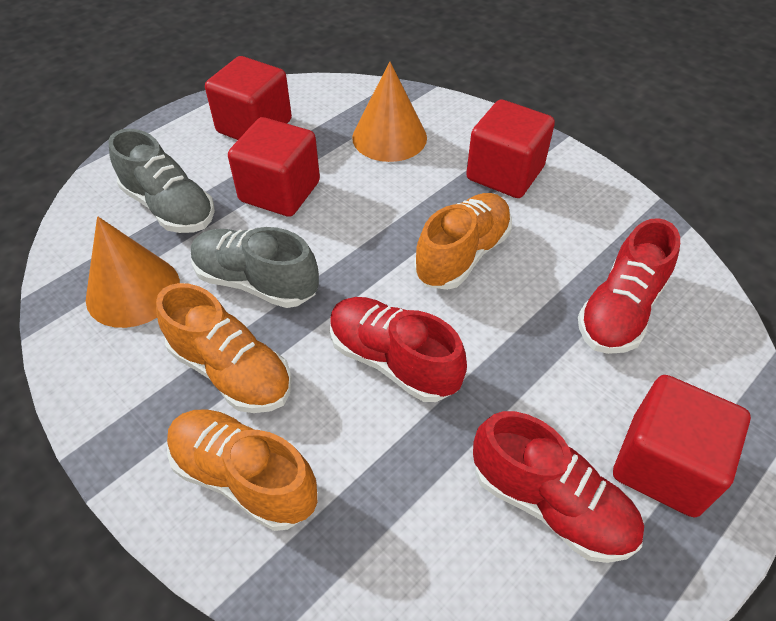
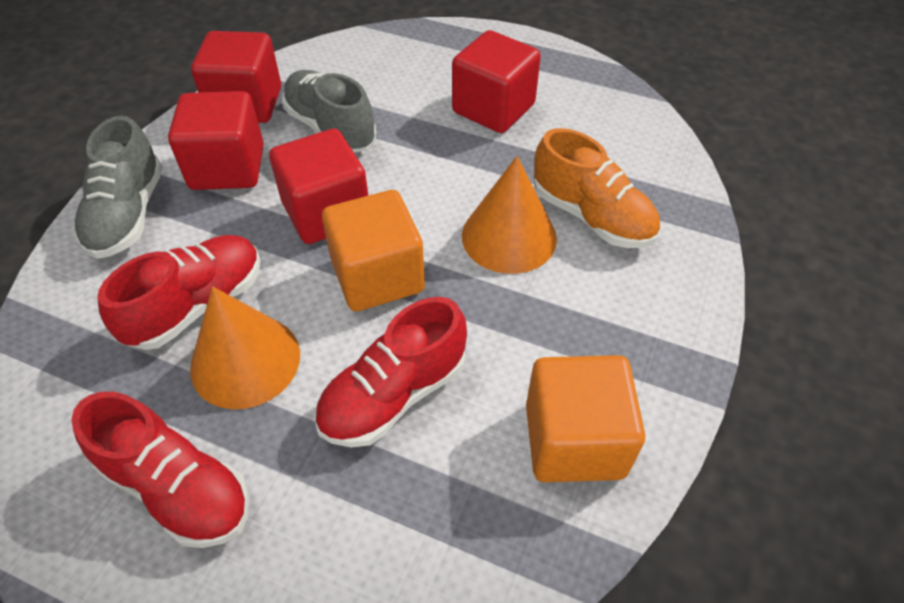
orange cube: none = 0 -> [322,190,425,311] [526,355,645,482] = 2
orange shoe: [156,283,292,413] [167,409,317,531] [414,193,512,290] = 3 -> [534,128,660,248] = 1

